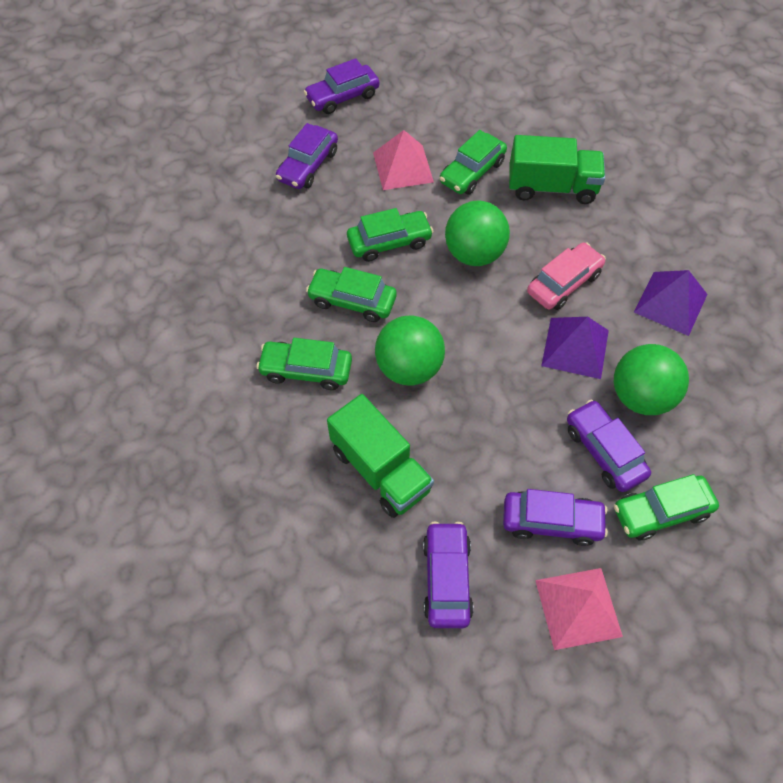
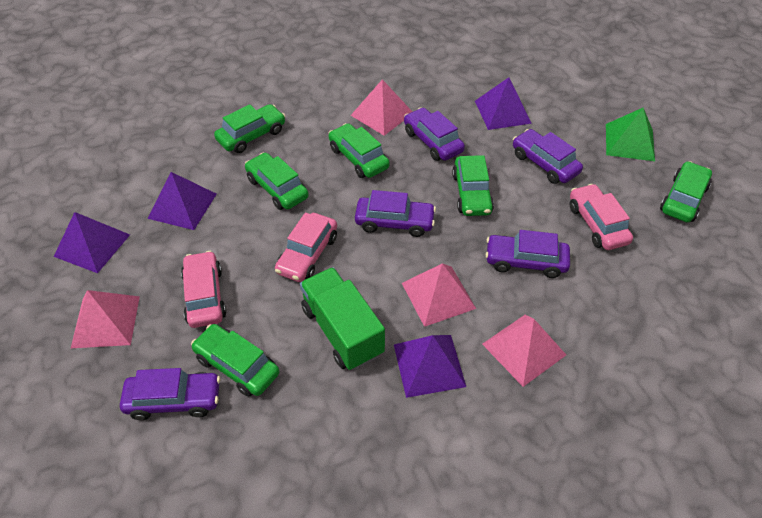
green ball: [375,315,445,386] [445,201,510,266] [614,344,689,415] = 3 -> none = 0
green car: [256,338,352,390] [306,267,397,322] [347,208,434,262] [439,130,507,195] [614,474,719,541] = 5 -> [191,324,279,397] [214,104,285,153] [245,153,309,210] [328,123,390,178] [452,155,494,216] [660,161,712,223] = 6
green pyramid: none = 0 -> [606,108,655,161] = 1
green truck: [327,394,434,518] [509,135,605,204] = 2 -> [300,267,385,370] = 1
pink car: [527,243,606,310] = 1 -> [181,251,226,328] [275,213,337,282] [570,184,633,250] = 3
pink pyramid: [373,130,434,190] [535,568,623,650] = 2 -> [71,290,140,348] [350,79,412,136] [402,263,476,327] [482,315,566,387] = 4
purple pyramid: [541,317,609,379] [634,270,708,336] = 2 -> [54,212,130,273] [148,172,217,230] [394,335,466,398] [475,77,532,130] = 4

